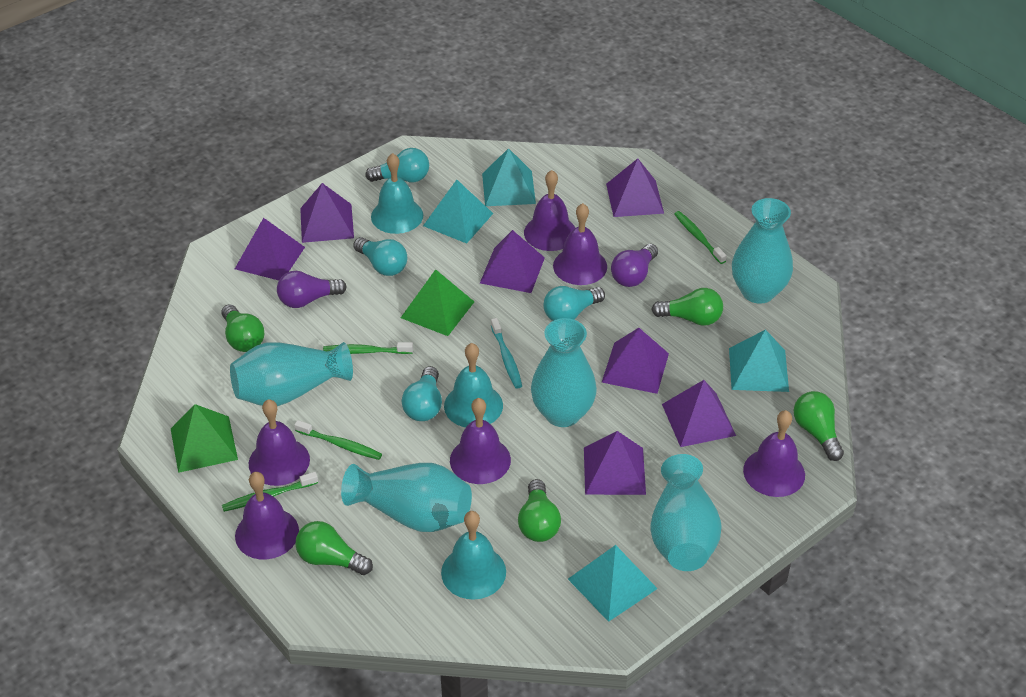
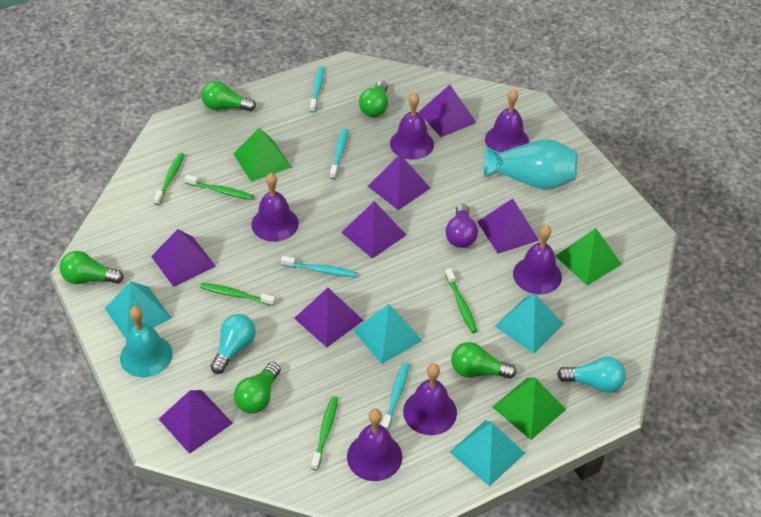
green pyramid: [171,404,238,473] [401,269,474,336] = 2 -> [234,128,291,182] [493,378,566,440] [556,228,622,286] = 3
green toothbrush: [222,472,318,512] [294,420,382,460] [323,342,413,354] [674,211,727,264] = 4 -> [154,153,185,205] [184,175,254,200] [200,283,275,306] [311,396,338,470] [445,268,477,333] = 5
purple light bulb: [277,271,347,308] [611,244,658,287] = 2 -> [446,204,478,248] = 1
turquoise bell: [371,153,423,234] [441,511,506,600] [444,343,503,427] = 3 -> [120,306,173,377] = 1
turquoise light bulb: [353,237,407,276] [365,148,429,182] [402,366,442,421] [544,286,605,321] = 4 -> [210,314,256,374] [557,357,626,393] = 2
turquoise toothbrush: [491,318,522,389] = 1 -> [281,256,357,278] [310,66,324,112] [330,128,348,179] [382,362,410,430] = 4
turquoise vase: [230,342,353,406] [341,463,472,532] [531,318,597,427] [650,454,722,571] [732,198,793,304] = 5 -> [484,139,578,190] = 1

